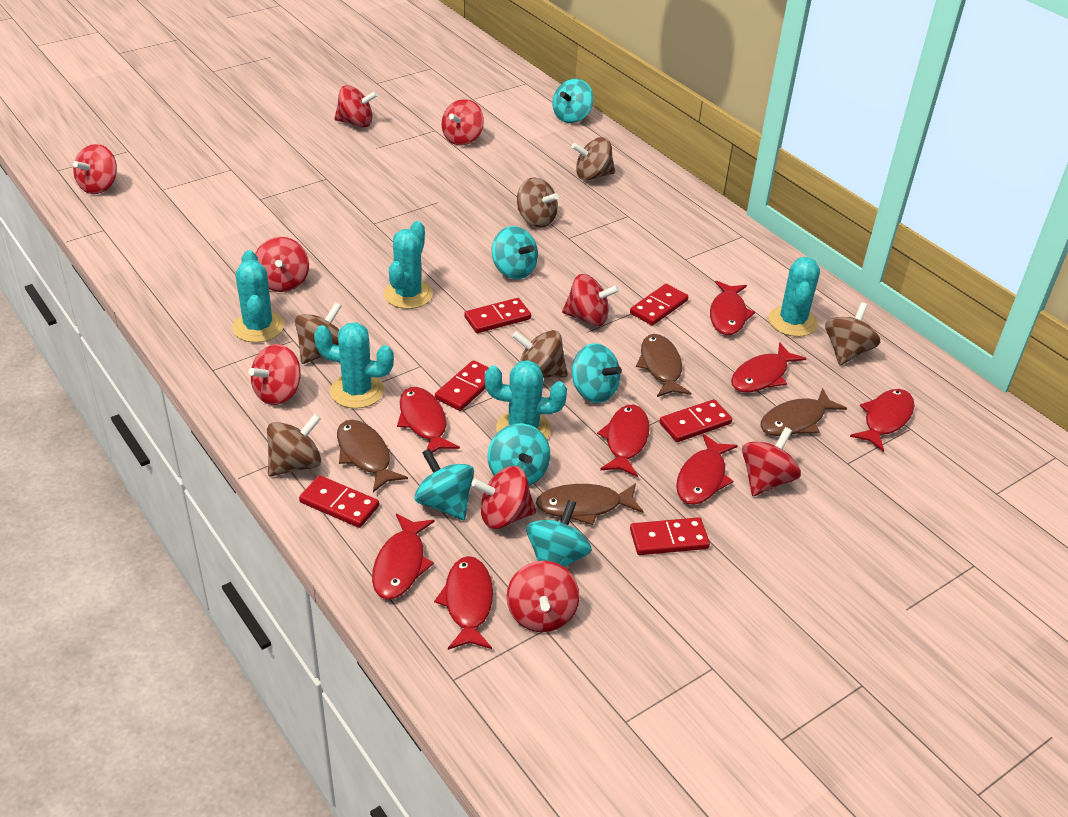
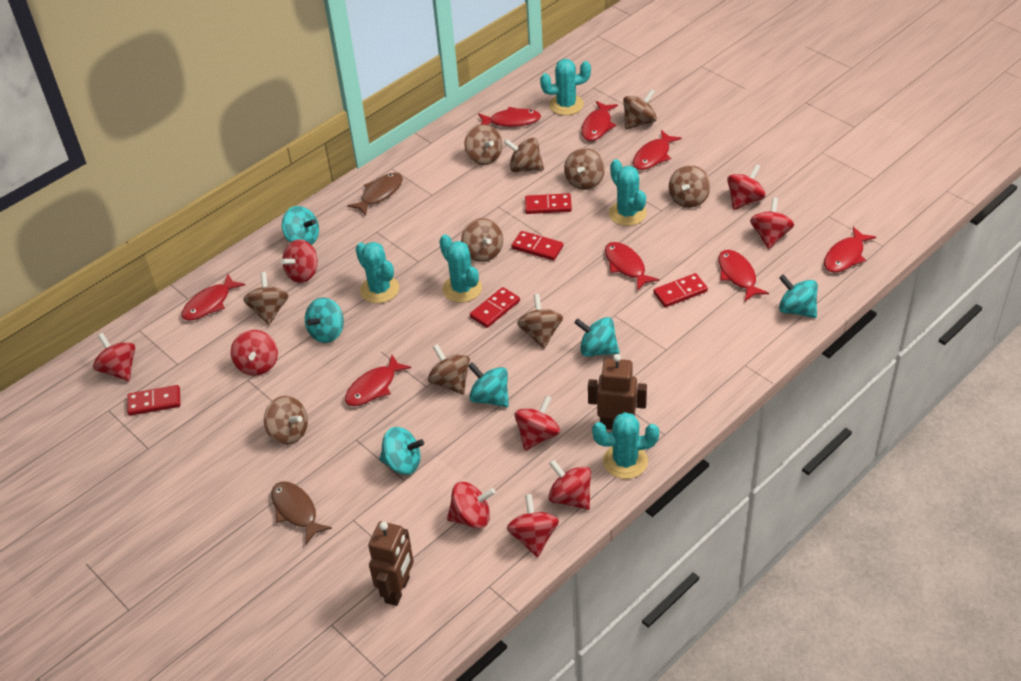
brown fish: [337,420,408,492] [536,483,643,525] [636,334,691,397] [760,388,847,436] = 4 -> [271,481,332,544] [347,173,403,216] = 2
brown robot: none = 0 -> [368,521,414,606] [588,354,647,430] = 2
brown spinning top: [267,414,321,477] [295,302,342,364] [512,330,568,377] [517,177,559,228] [572,137,615,181] [825,303,880,365] = 6 -> [243,272,288,325] [264,396,308,445] [428,344,470,395] [461,218,503,262] [464,124,502,165] [504,138,544,172] [517,294,563,349] [564,148,605,190] [623,89,657,130] [669,165,710,208] = 10
red domino: [299,475,379,528] [435,360,489,411] [464,298,531,333] [630,284,688,326] [630,517,710,555] [660,399,732,442] = 6 -> [127,385,180,416] [470,287,520,328] [511,231,563,261] [525,193,572,214] [653,273,708,307] = 5

